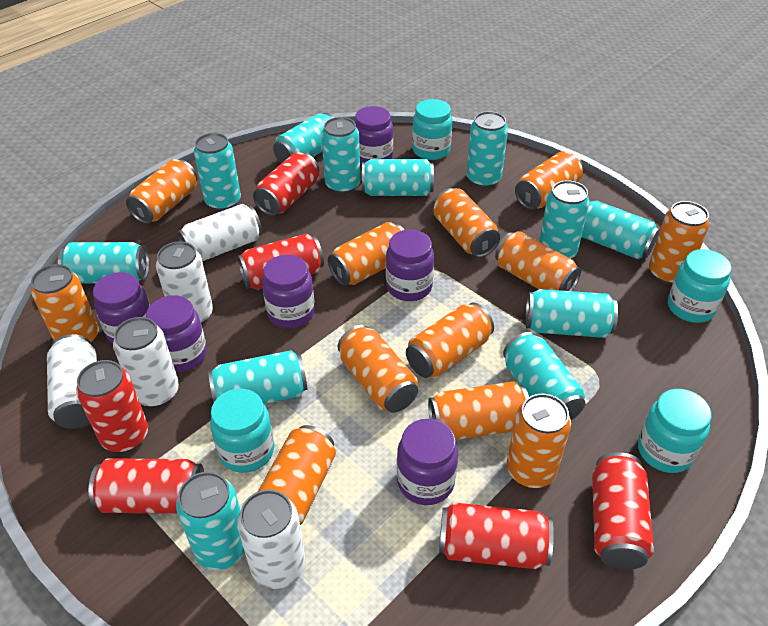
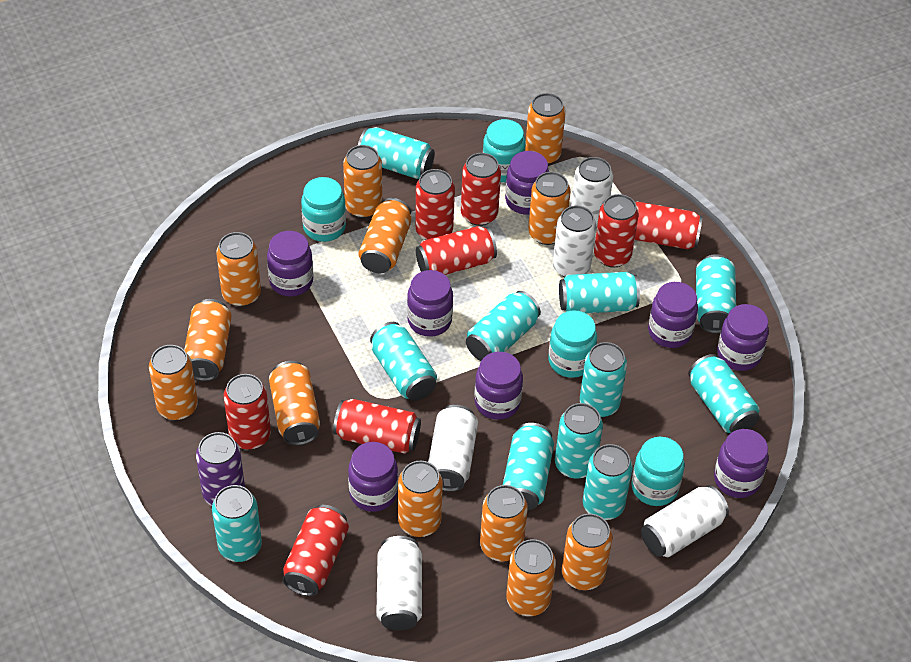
purple can: none = 0 -> [196,432,245,506] = 1
purple jar: [93,272,150,344] [146,295,207,372] [262,255,315,328] [355,106,393,165] [386,230,434,301] [397,419,458,505] = 6 -> [267,231,313,297] [348,442,398,512] [407,270,453,337] [474,352,523,420] [505,151,549,215] [648,282,698,348] [714,429,769,498] [717,304,769,371] = 8
red can: [76,360,148,452] [89,458,204,514] [237,233,324,290] [253,152,319,216] [439,502,554,569] [592,452,654,570] = 6 -> [224,374,271,450] [283,505,349,596] [333,399,421,454] [415,169,455,240] [416,226,497,275] [461,153,501,226] [594,194,639,268] [635,202,703,249] = 8
turquoise can: [58,242,149,283] [176,472,245,570] [194,133,241,211] [208,350,307,404] [273,113,335,163] [321,117,361,194] [362,159,434,196] [467,111,508,188] [503,332,585,420] [525,289,618,338] [539,180,590,259] [582,201,660,259] = 12 -> [212,485,262,562] [358,127,435,179] [370,322,437,401] [466,291,541,361] [503,423,554,510] [555,403,603,479] [559,272,640,313] [580,342,627,417] [583,444,632,520] [688,354,760,433] [696,254,736,333] = 11

